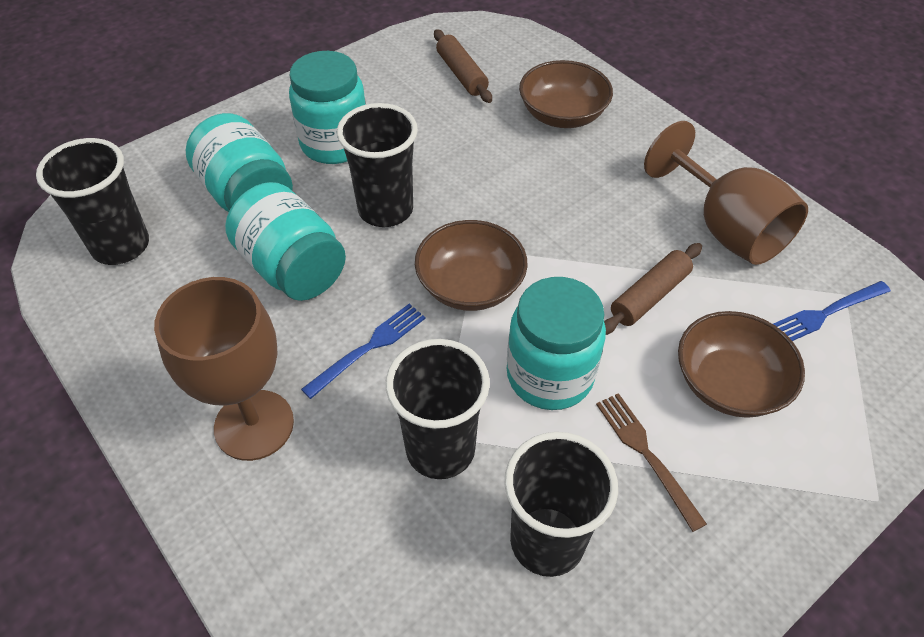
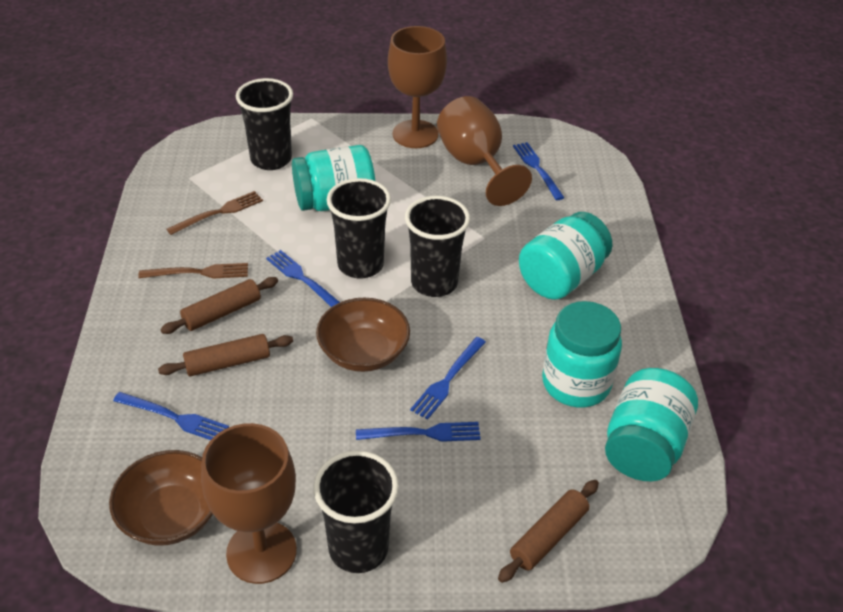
blue fork: [301,304,426,399] [773,281,891,341] = 2 -> [113,392,229,440] [266,250,340,307] [356,422,481,442] [410,337,486,420] [513,142,565,200] = 5
brown bowl: [415,220,528,311] [519,60,613,128] [678,311,805,418] = 3 -> [109,450,213,546] [316,298,410,372] = 2
brown fork: [596,393,707,532] = 1 -> [138,263,248,279] [167,191,263,235] = 2
brown goblet: [154,277,294,461] [644,121,808,265] = 2 -> [201,423,297,584] [388,26,447,148] [437,96,532,206] = 3
brown rolling pin: [434,29,492,103] [604,243,702,335] = 2 -> [158,334,293,376] [160,277,278,334] [498,480,599,583] = 3

